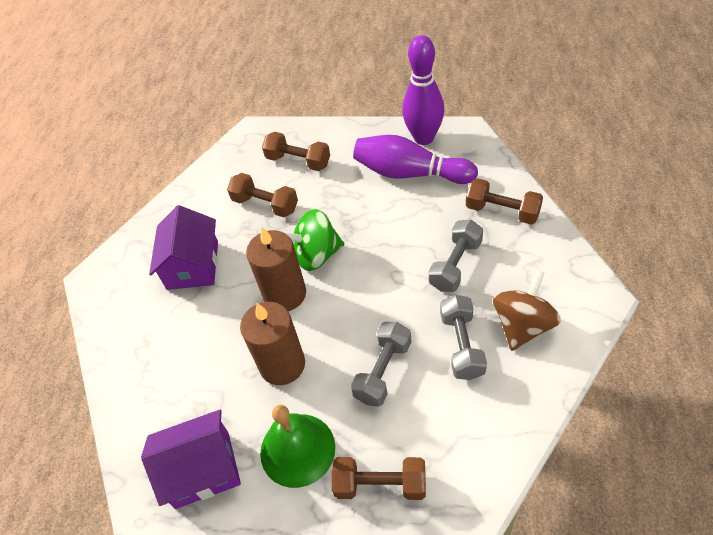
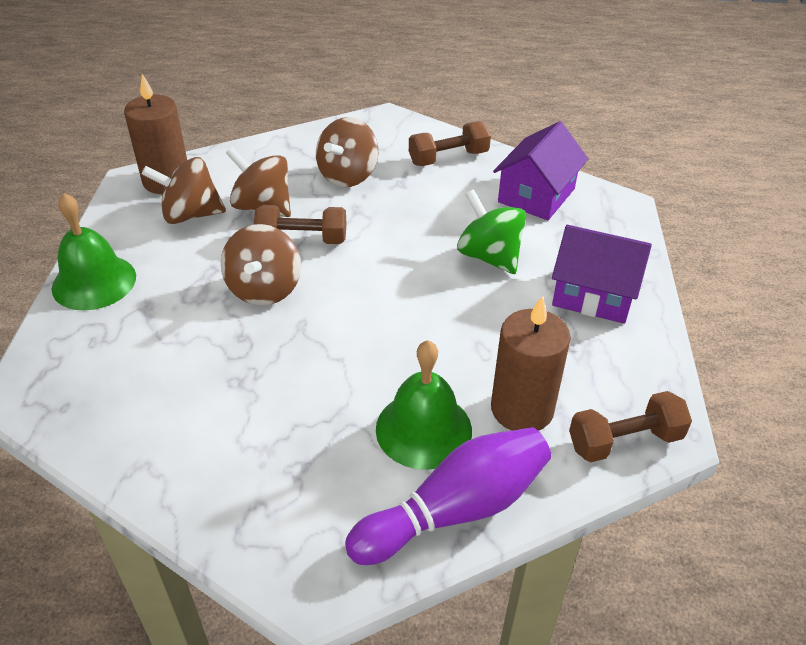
brown dumbbell: [227,173,298,217] [262,132,330,171] [332,457,426,500] [466,178,543,225] = 4 -> [254,205,347,244] [409,121,491,166] [569,391,692,462] = 3
brown spinning top: [493,270,561,351] = 1 -> [142,157,226,224] [221,224,301,306] [226,147,291,217] [316,117,378,187] = 4
green bell: [260,405,335,488] = 1 -> [52,193,136,311] [376,340,472,470] = 2
grey dumbbell: [351,322,411,407] [429,220,483,292] [440,295,487,380] = 3 -> none = 0
purple bowling pin: [353,135,478,184] [402,35,444,145] = 2 -> [345,427,551,565] = 1

